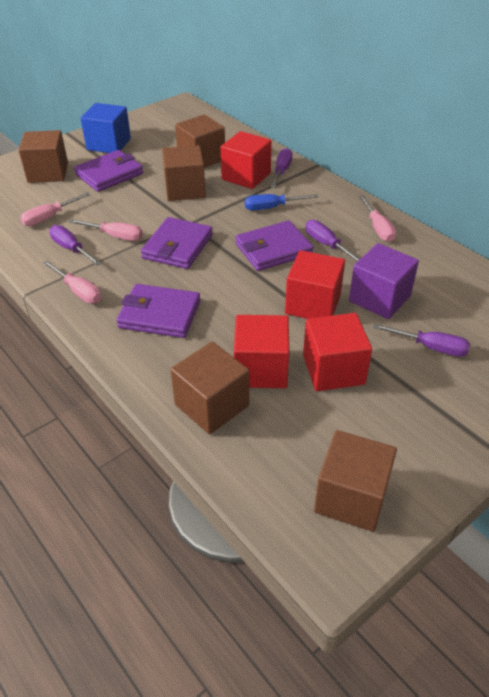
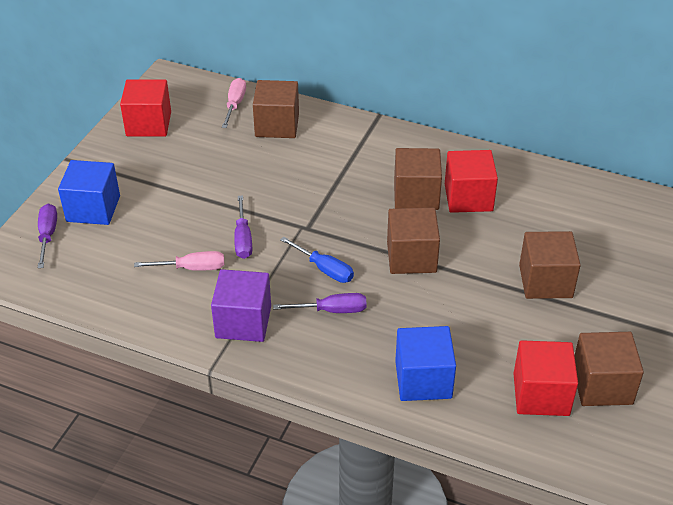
blue cube: [81,103,131,153] = 1 -> [58,160,120,225] [395,326,456,401] = 2
pink screwdriver: [20,192,90,226] [43,261,102,304] [69,219,143,241] [359,195,396,242] = 4 -> [134,251,224,271] [222,78,246,128] = 2
purple screwdriver: [49,225,102,266] [271,148,292,188] [306,220,360,262] [373,324,470,357] = 4 -> [38,204,57,268] [234,195,252,259] [273,293,367,313] = 3
purple wallet: [74,150,143,192] [116,284,200,338] [141,217,213,269] [235,220,314,271] = 4 -> none = 0
red cube: [221,131,272,189] [234,315,289,388] [285,250,345,319] [303,313,372,391] = 4 -> [120,79,171,137] [445,150,498,213] [513,340,578,416] = 3

